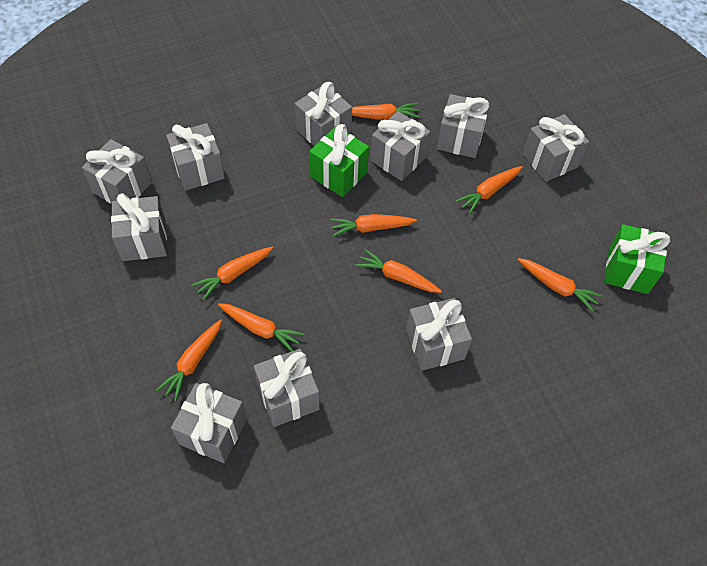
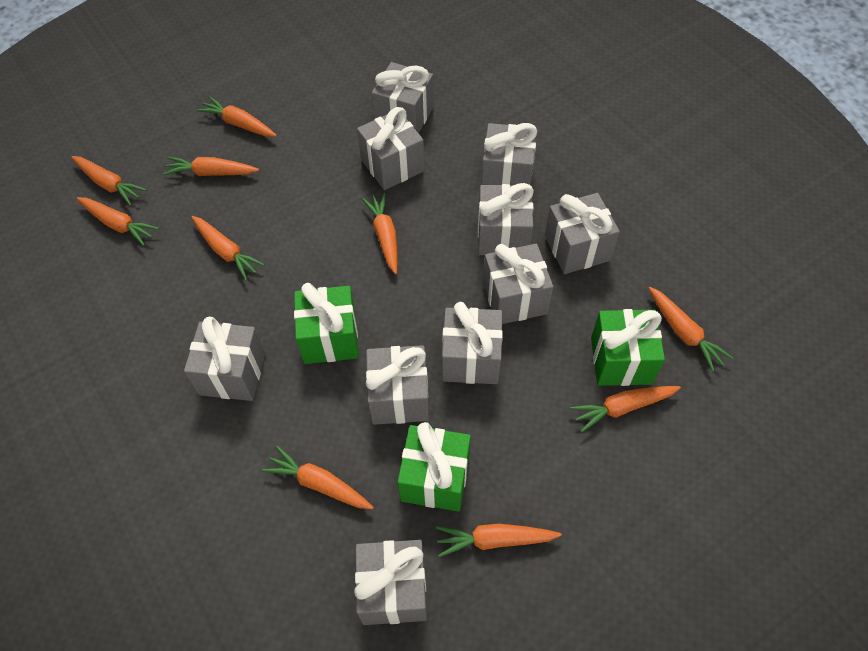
green gift: [309,124,369,197] [604,224,670,294] = 2 -> [294,283,359,364] [398,422,471,512] [591,309,665,386] = 3
orange carrot: [156,319,222,401] [191,247,273,301] [218,303,304,352] [330,214,417,237] [352,103,420,120] [356,249,442,293] [455,166,523,214] [518,258,603,312] = 8 -> [71,156,147,206] [76,197,159,246] [163,157,259,176] [191,216,265,280] [196,96,277,137] [262,446,374,509] [362,193,398,274] [436,524,562,557] [570,386,681,432] [648,287,733,372] = 10

